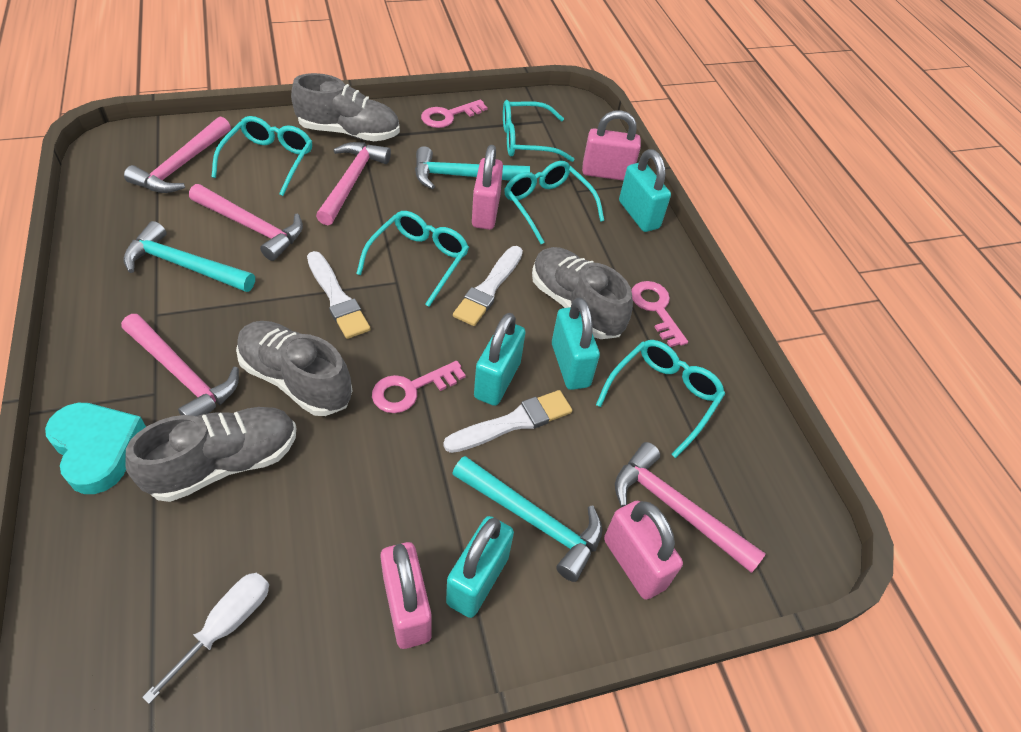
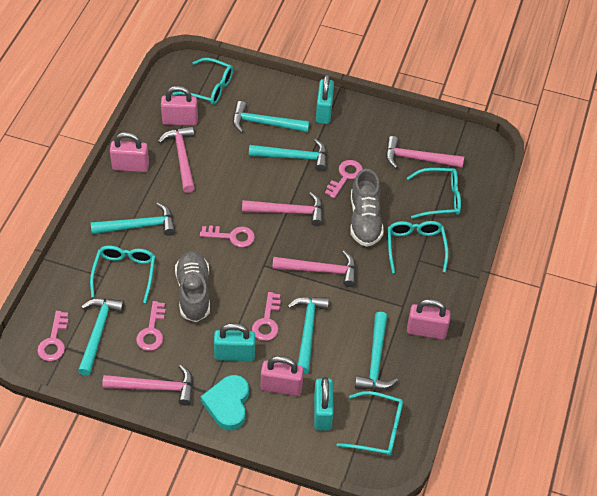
grey shoe: [125,407,296,502] [236,321,353,416] [291,73,400,141] [532,247,633,339] = 4 -> [175,251,210,322] [350,169,384,247] = 2
pink key: [372,361,466,413] [421,99,488,128] [631,281,688,347] = 3 -> [37,311,69,361] [136,301,166,351] [200,225,255,247] [252,292,281,341] [325,160,363,198] = 5
turquoise hammer: [123,221,255,292] [415,146,530,189] [452,456,602,582] = 3 -> [78,298,125,376] [91,203,176,236] [233,101,310,133] [249,139,327,172] [288,297,329,374] [355,312,398,390] = 6
turquoise padlock: [446,516,514,618] [474,313,526,406] [552,297,600,390] [619,149,671,232] = 4 -> [214,323,255,361] [314,377,334,431] [316,74,334,124] = 3
white brush: [307,251,371,339] [443,390,572,453] [453,246,523,326] = 3 -> none = 0
white screwdriver: [142,573,269,704] = 1 -> none = 0

